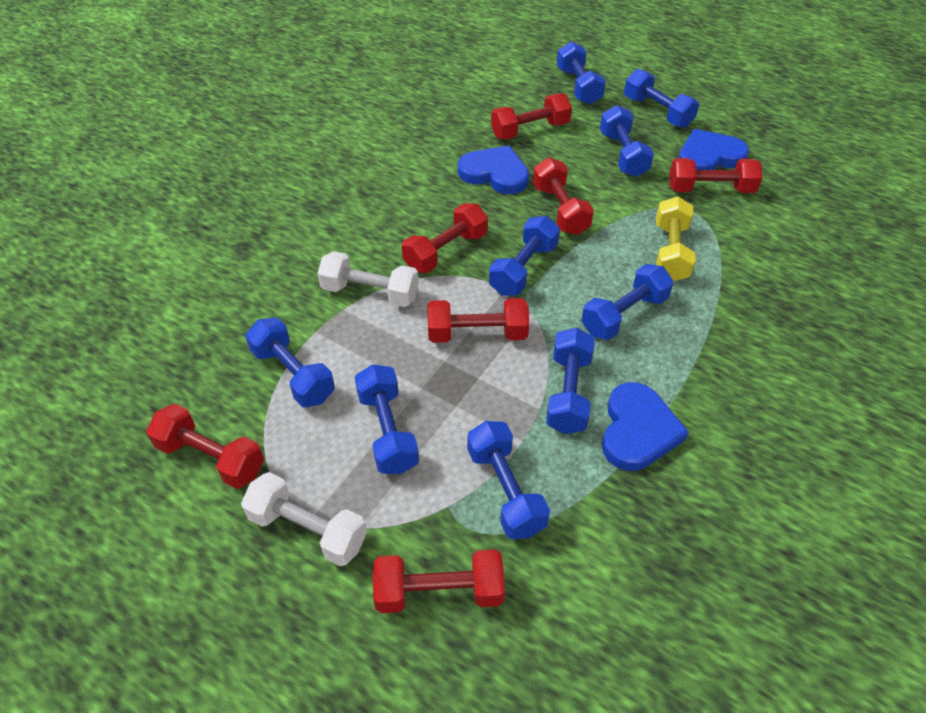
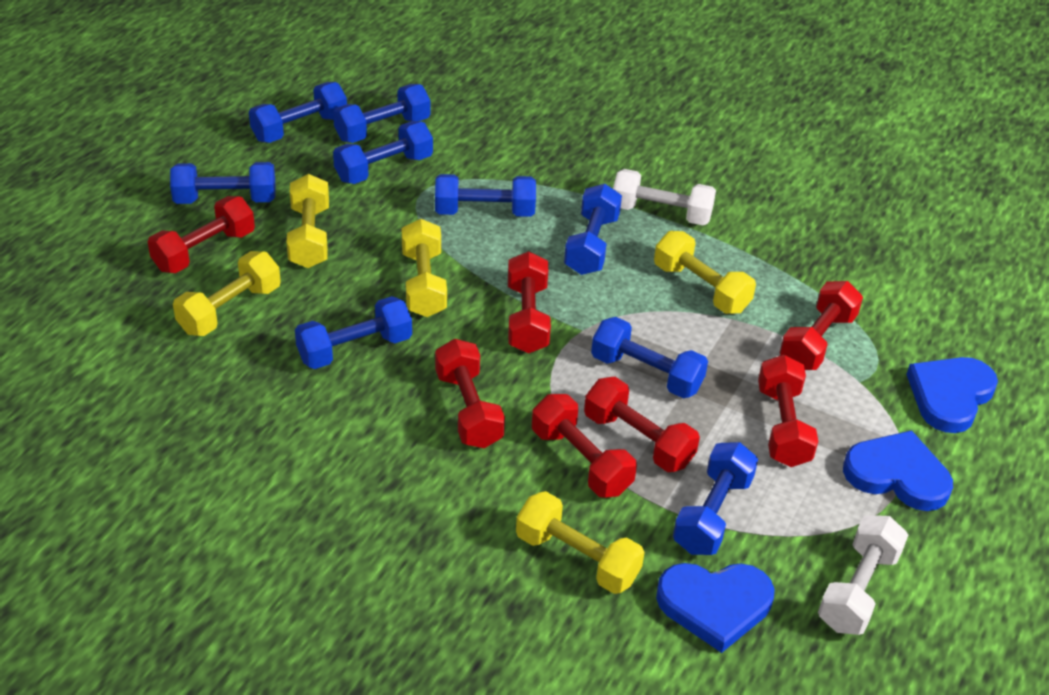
yellow dumbbell: [656,196,696,281] = 1 -> [173,251,281,336] [286,174,329,268] [402,219,447,317] [516,491,645,594] [654,231,756,314] = 5

